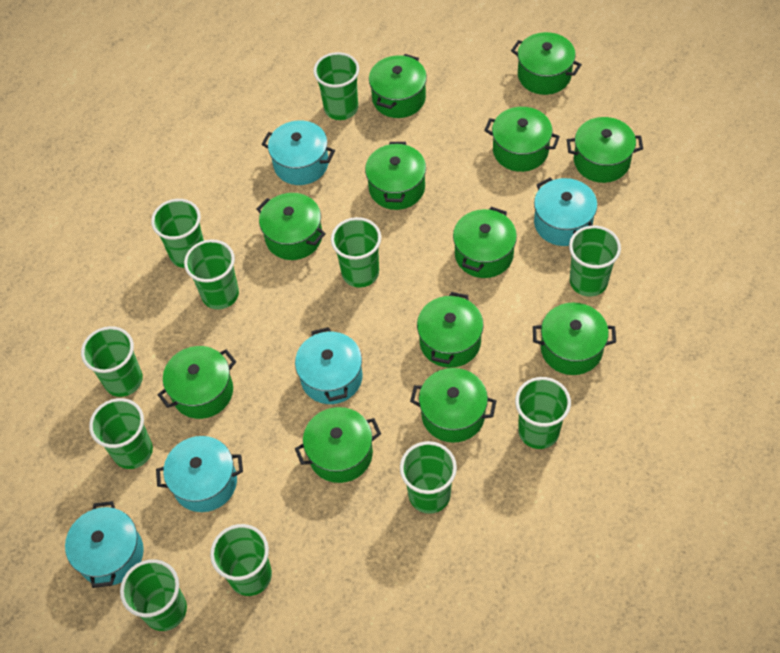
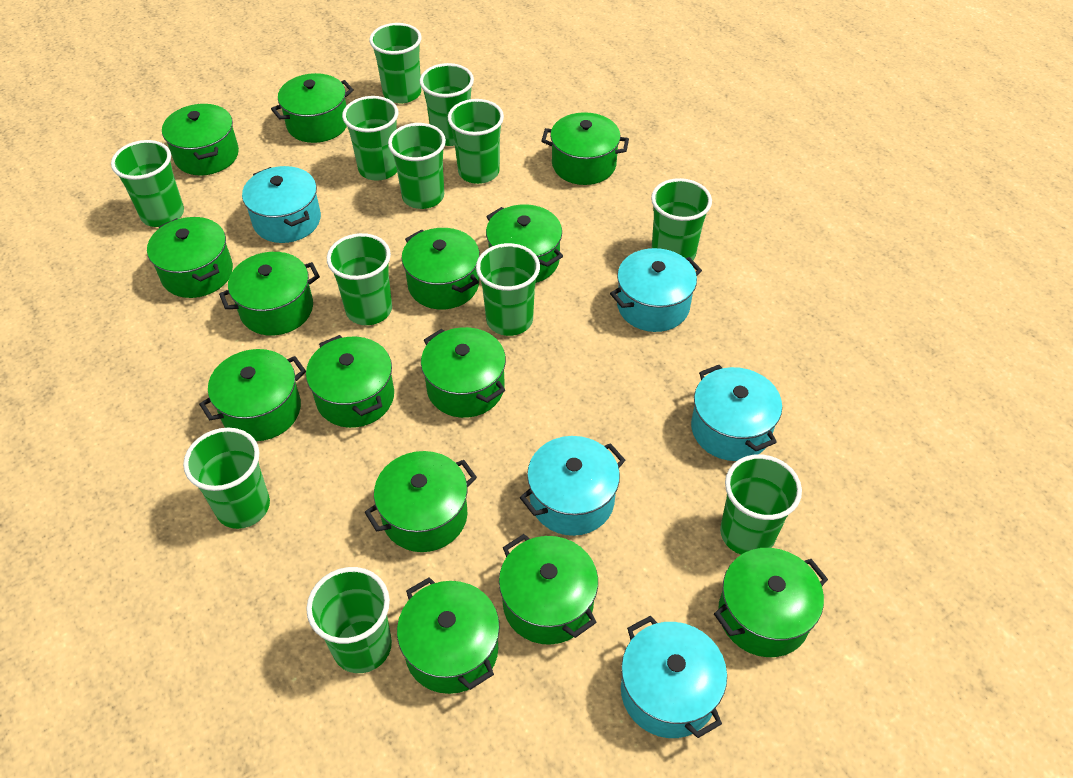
green cup: [81,326,143,397] [89,398,153,469] [120,559,187,631] [151,199,204,268] [184,240,239,309] [210,524,272,596] [313,52,359,120] [331,217,381,288] [400,441,457,514] [515,377,571,449] [569,225,621,297] = 11 -> [111,140,184,227] [183,428,270,529] [306,567,392,673] [327,233,392,325] [342,96,399,181] [369,23,422,103] [388,123,446,209] [420,63,474,146] [448,99,504,184] [476,243,540,336] [651,178,712,260] [720,454,802,555] = 12
green pot: [158,346,236,419] [257,193,326,260] [295,407,381,483] [365,142,426,210] [369,54,427,118] [410,368,496,443] [417,292,484,368] [453,207,517,278] [484,107,560,172] [511,32,582,95] [533,303,616,375] [567,117,643,183] = 12 -> [147,217,233,298] [162,104,239,176] [199,349,306,441] [219,252,320,336] [271,73,354,143] [306,335,394,428] [364,451,477,552] [397,577,500,694] [402,228,480,310] [421,327,506,418] [486,204,563,283] [499,534,598,645] [542,112,629,185] [714,548,828,657] = 14

